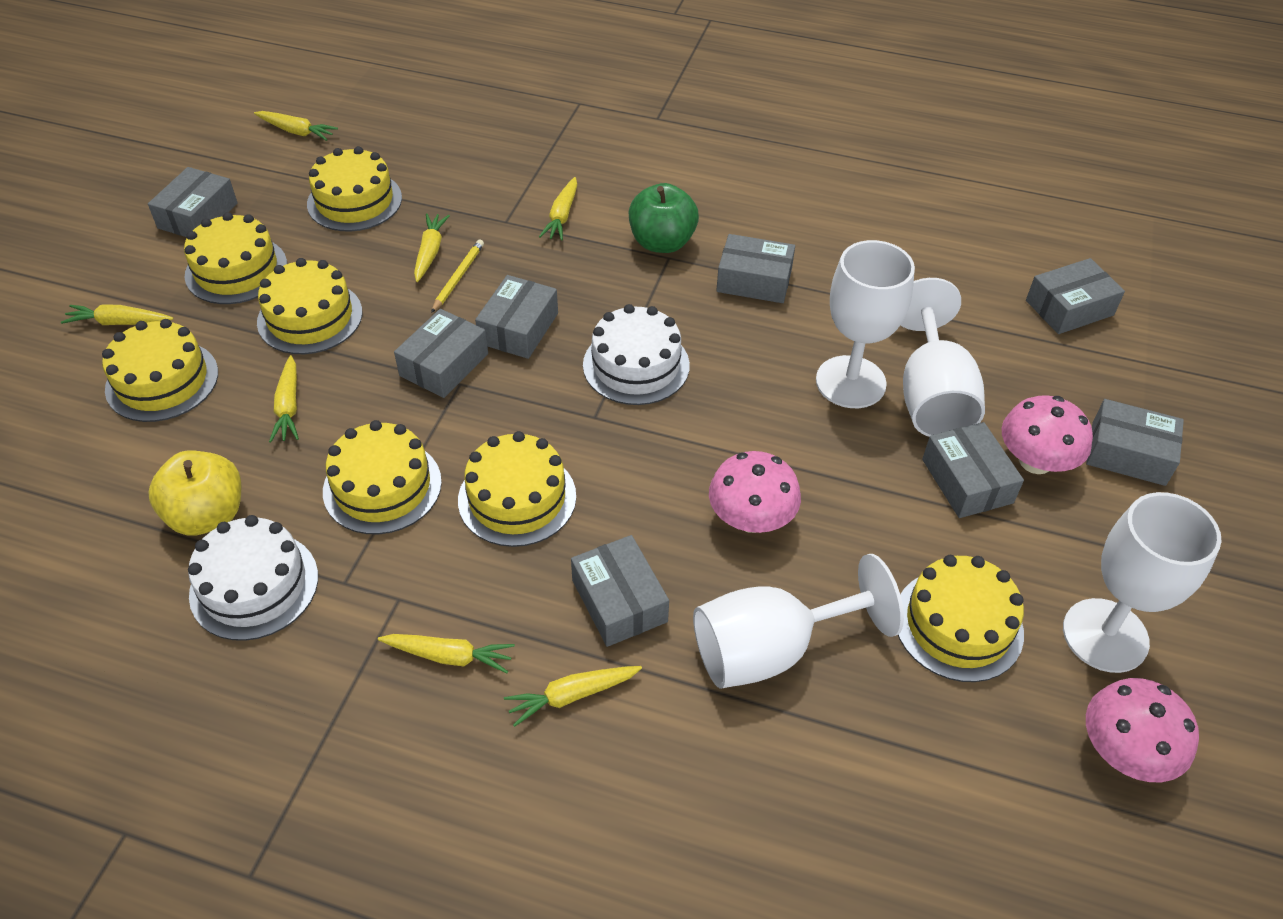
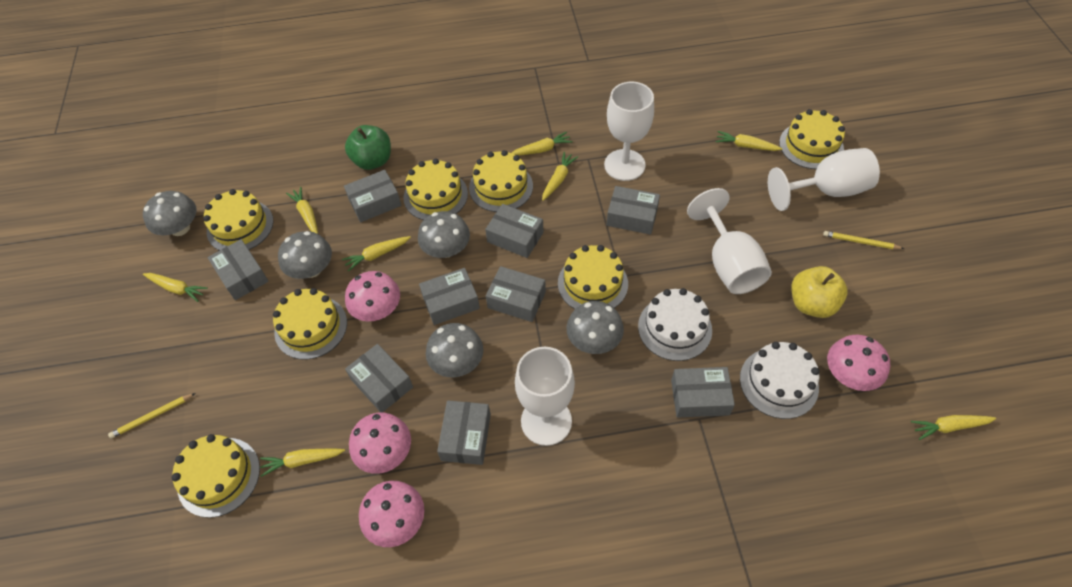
grey box: [148,167,237,237] [394,309,488,398] [475,275,558,359] [571,535,669,647] [716,234,795,303] [922,422,1024,518] [1026,258,1125,334] [1086,399,1184,486] = 8 -> [208,239,269,300] [344,170,401,222] [345,344,413,413] [419,268,480,325] [437,400,491,465] [485,204,544,258] [486,266,546,322] [607,186,660,235] [671,367,735,418] = 9
grey mushroom: none = 0 -> [143,191,197,236] [278,231,332,279] [418,211,470,258] [426,323,483,377] [567,301,624,354] = 5
pink mushroom: [709,451,801,533] [1002,395,1093,474] [1086,678,1199,782] = 3 -> [345,271,400,321] [349,413,411,474] [359,481,424,547] [827,335,890,391] = 4
yellow carrot: [61,304,173,325] [254,111,338,141] [269,355,299,443] [378,634,515,673] [414,213,450,282] [504,666,642,727] [539,177,577,241] = 7 -> [143,273,208,302] [260,449,345,477] [286,187,318,234] [342,236,411,272] [512,132,573,156] [542,152,578,201] [716,131,783,151] [911,415,996,440] = 8
yellow pencil: [431,240,484,313] = 1 -> [108,393,195,438] [823,231,904,249] = 2

